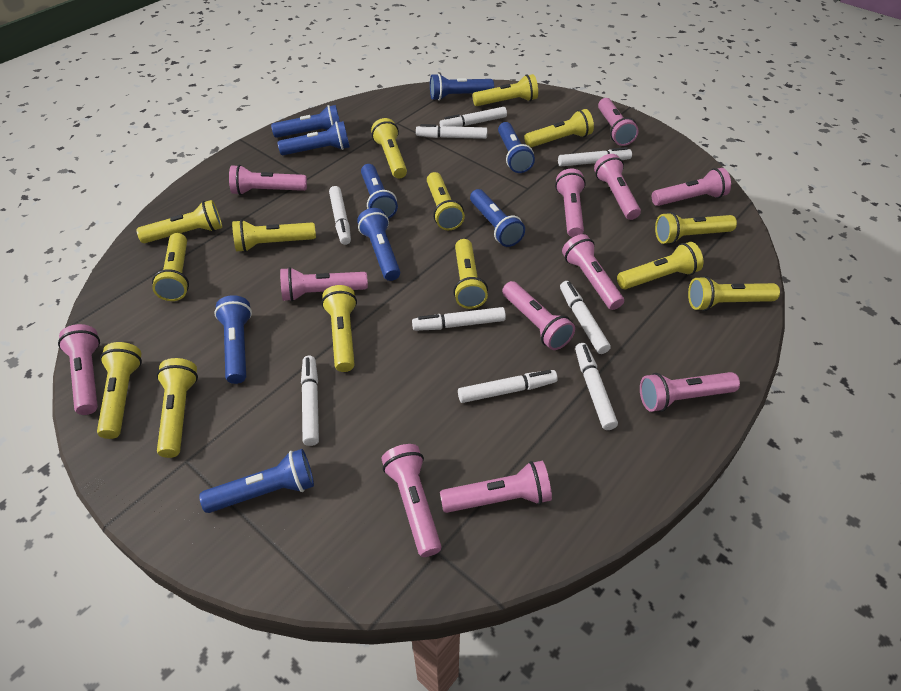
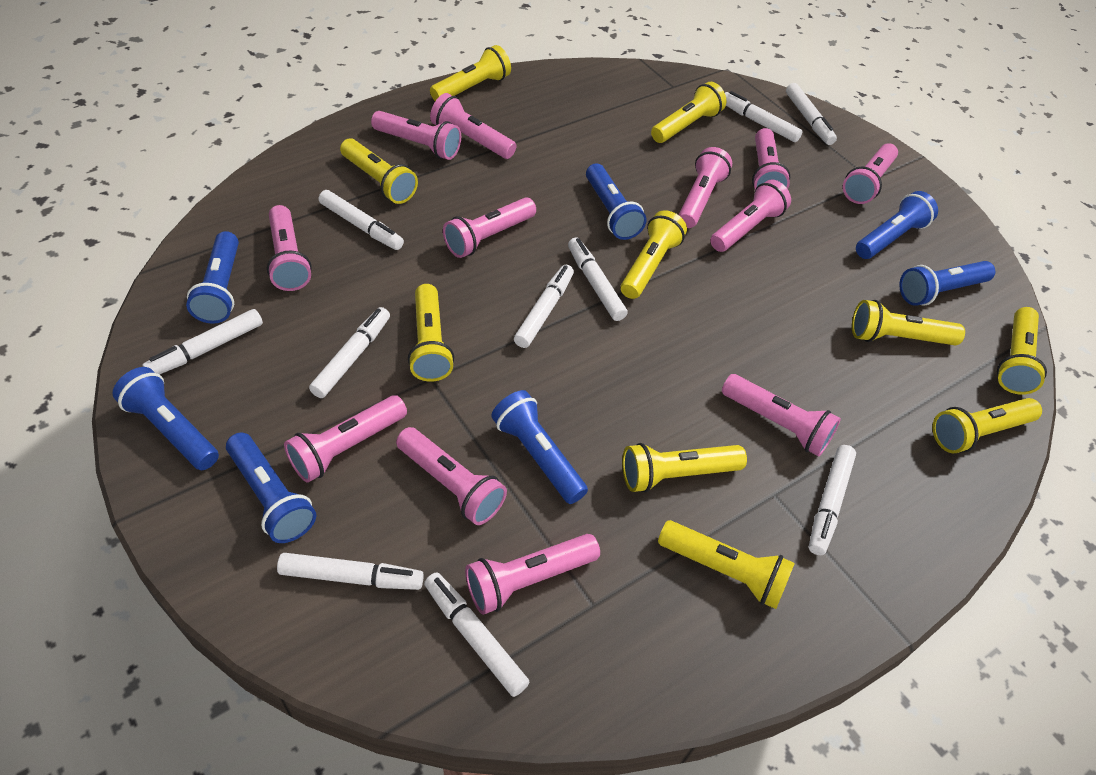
blue flashlight: [199,449,314,513] [214,295,252,384] [271,105,340,138] [277,121,350,155] [357,208,400,281] [361,164,398,219] [430,73,494,101] [470,189,525,247] [498,122,535,173] = 9 -> [113,367,219,470] [186,231,239,324] [226,432,316,543] [491,390,588,504] [586,163,647,240] [856,191,938,259] [899,261,995,306] = 7
white marker: [301,356,319,446] [329,186,351,245] [412,307,506,331] [416,124,487,139] [440,107,507,127] [458,370,558,403] [558,147,632,166] [560,281,611,354] [575,343,618,430] = 9 -> [142,309,263,375] [277,553,424,590] [309,307,390,398] [319,190,404,250] [424,572,529,697] [514,265,574,348] [568,237,628,321] [725,91,803,142] [786,83,837,145] [809,445,856,555] = 10
yellow flashlight: [97,342,142,439] [136,200,222,243] [152,233,189,301] [156,358,198,458] [232,220,316,252] [321,285,357,372] [371,118,407,179] [427,172,465,230] [453,239,488,309] [472,74,538,106] [524,109,594,147] [617,242,703,289] [655,212,737,244] [688,276,780,311] = 14 -> [340,138,418,204] [408,284,454,382] [430,45,511,101] [621,210,687,299] [622,443,747,493] [651,82,726,143] [658,520,795,609] [852,300,965,345] [932,398,1042,453] [997,307,1047,395] = 10

